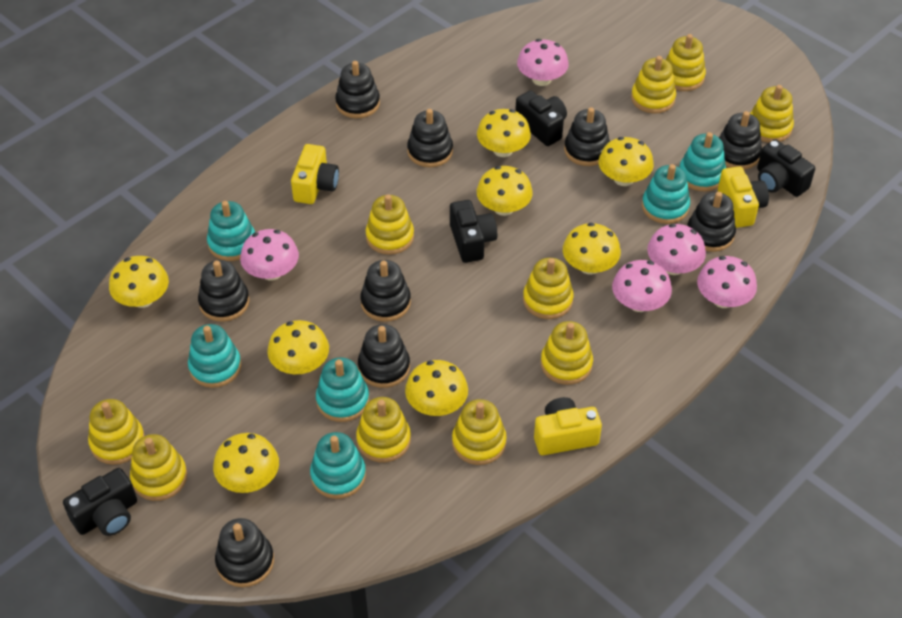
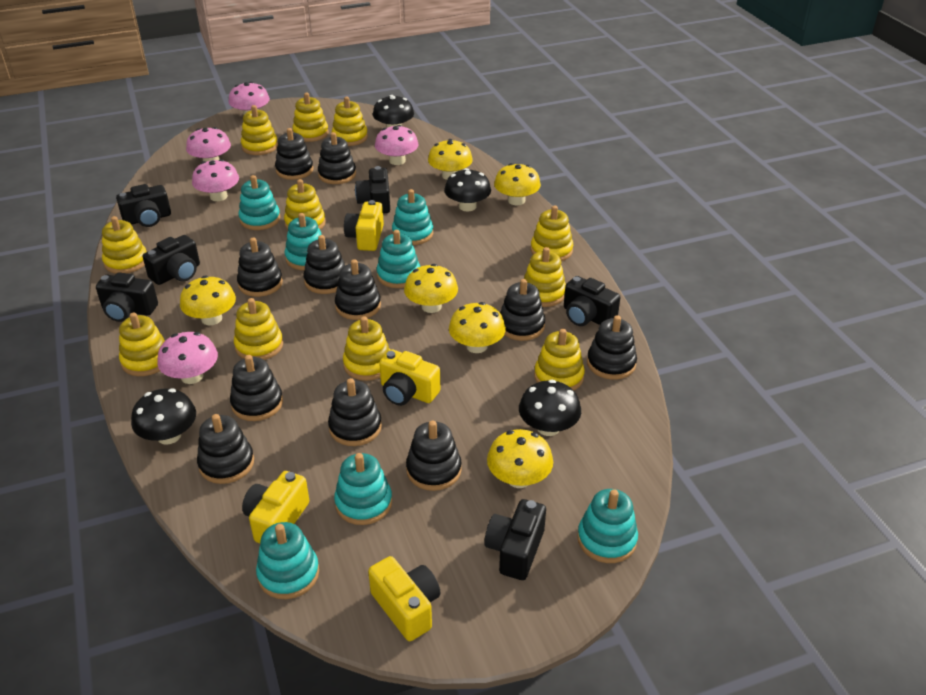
black camera: [63,468,137,536] [450,200,497,263] [515,90,567,146] [757,139,815,197] = 4 -> [96,273,158,322] [116,184,171,227] [143,235,200,285] [355,166,390,213] [484,499,546,580] [564,276,621,326] = 6
black mushroom: none = 0 -> [131,388,196,445] [373,95,414,128] [444,168,491,211] [519,380,581,436] = 4
black stacking toy: [198,260,250,322] [215,518,274,587] [335,61,380,118] [358,324,410,388] [360,260,411,322] [407,109,453,167] [564,107,610,166] [688,192,736,252] [719,111,762,170] = 9 -> [197,414,254,484] [230,355,283,421] [237,238,283,297] [275,128,313,180] [303,235,345,294] [318,132,356,184] [328,378,382,446] [335,259,381,320] [406,420,462,491] [500,279,545,341] [587,315,637,380] = 11
turquoise stacking toy: [188,324,241,388] [207,201,255,261] [310,432,366,499] [316,357,369,422] [642,164,690,224] [680,132,726,191] = 6 -> [239,175,280,230] [256,522,319,599] [285,213,321,270] [334,453,392,525] [377,230,420,288] [392,189,433,245] [577,489,638,563] = 7
yellow camera: [291,144,339,204] [534,397,602,455] [718,166,769,228] = 3 -> [242,471,309,543] [344,200,384,251] [368,556,441,641] [379,349,440,406] = 4
yellow mushroom: [109,256,169,308] [213,433,279,493] [267,320,329,374] [405,360,468,416] [477,109,531,157] [477,166,533,216] [563,223,621,275] [599,137,654,186] = 8 -> [180,276,236,325] [404,264,458,313] [428,139,473,180] [449,302,506,353] [487,429,553,488] [494,163,541,205] = 6
yellow stacking toy: [88,399,145,465] [130,434,187,501] [356,397,411,462] [366,194,414,255] [452,399,507,465] [523,258,574,319] [541,321,593,385] [631,56,676,113] [666,34,706,91] [750,85,794,143] = 10 -> [102,216,146,274] [119,312,165,376] [234,298,283,360] [241,105,278,155] [284,179,326,230] [292,93,329,142] [332,97,368,146] [343,316,390,381] [524,247,566,307] [531,205,573,261] [534,329,585,390] = 11

